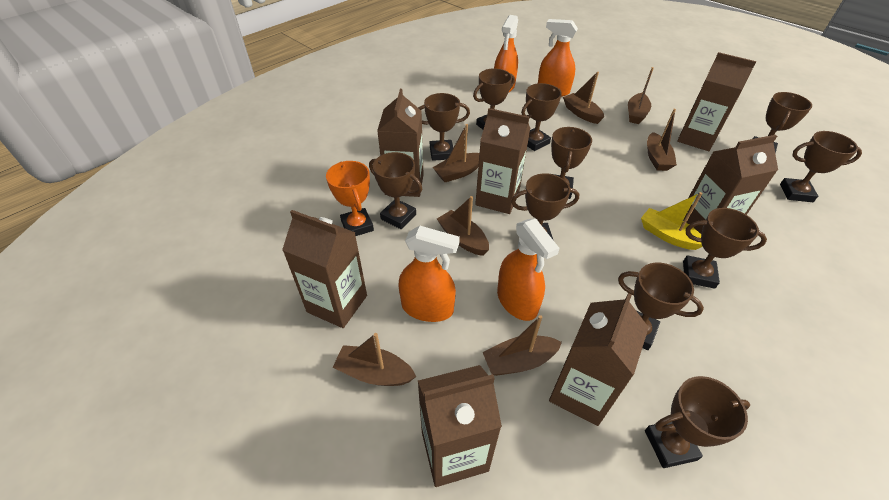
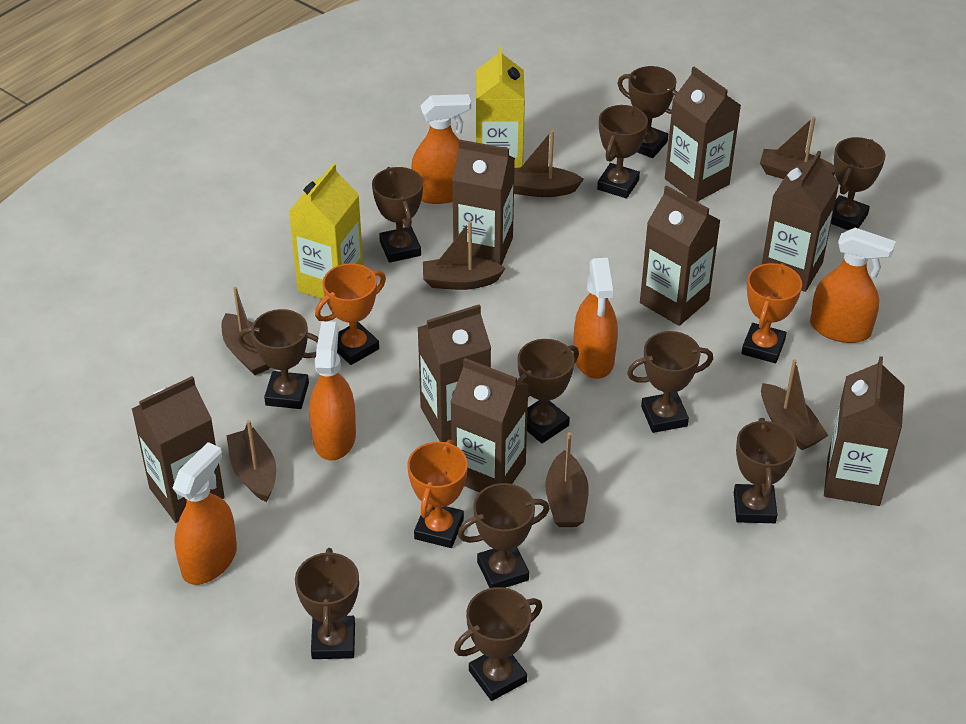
brown carton: [282,210,367,328] [377,89,424,197] [418,365,502,487] [475,108,530,214] [549,293,649,426] [677,52,756,151] [683,135,778,234] = 7 -> [132,376,225,523] [417,305,491,442] [450,358,529,492] [452,140,515,265] [640,185,721,326] [665,67,741,202] [762,151,839,292] [824,356,905,506] = 8
orange spray bottle: [398,226,460,322] [494,15,518,93] [497,218,559,321] [538,19,578,97] = 4 -> [173,442,237,585] [309,321,356,461] [411,94,471,204] [573,258,618,379] [810,228,896,343] = 5
orange trophy: [326,161,374,236] = 1 -> [315,263,386,365] [407,440,468,548] [742,263,802,363] = 3
yellow boat: [641,192,703,250] = 1 -> none = 0
yellow carton: none = 0 -> [289,163,363,299] [476,46,525,168] = 2

